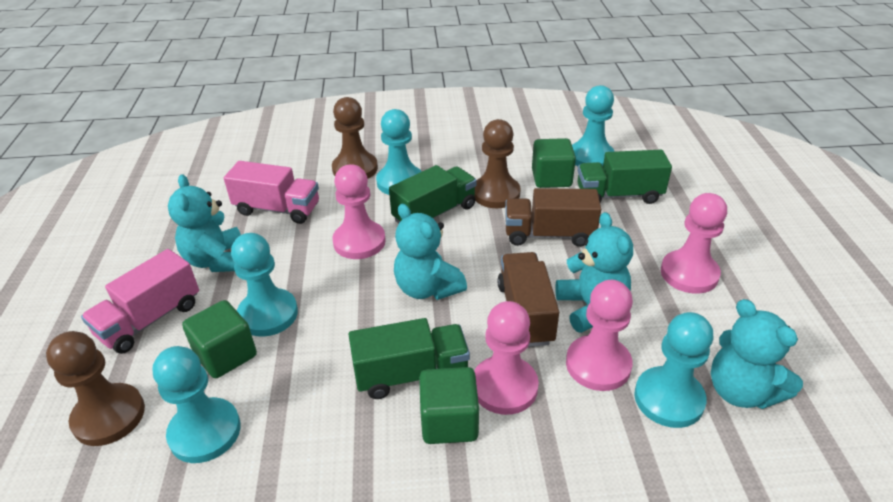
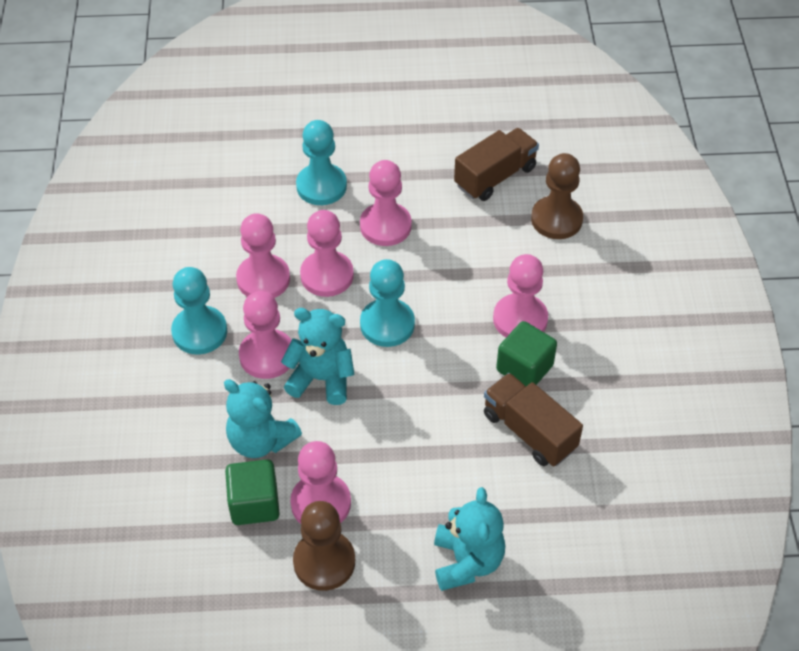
brown pawn: [46,331,145,446] [332,97,378,178] [474,119,521,208] = 3 -> [293,501,355,591] [531,153,583,239] = 2
green cube: [182,300,257,378] [419,367,479,444] [532,138,576,188] = 3 -> [225,459,280,525] [496,321,557,386] = 2
green truck: [348,318,470,399] [389,165,477,223] [577,150,672,204] = 3 -> none = 0
pink pawn: [332,164,386,259] [474,301,539,415] [566,280,633,391] [661,193,727,294] = 4 -> [236,213,290,298] [239,291,292,379] [290,441,351,524] [300,210,354,297] [360,160,412,246] [493,254,548,337] = 6
pink truck: [81,249,199,354] [224,161,319,224] = 2 -> none = 0
turquoise pawn: [152,346,241,463] [231,233,298,337] [376,109,422,195] [572,85,615,166] [634,312,713,428] = 5 -> [171,267,227,355] [296,120,347,205] [360,259,415,347] = 3
turquoise teddy bear: [168,174,241,272] [394,204,467,300] [555,212,633,333] [711,299,803,409] = 4 -> [224,379,302,458] [281,308,355,405] [434,487,505,591] = 3

